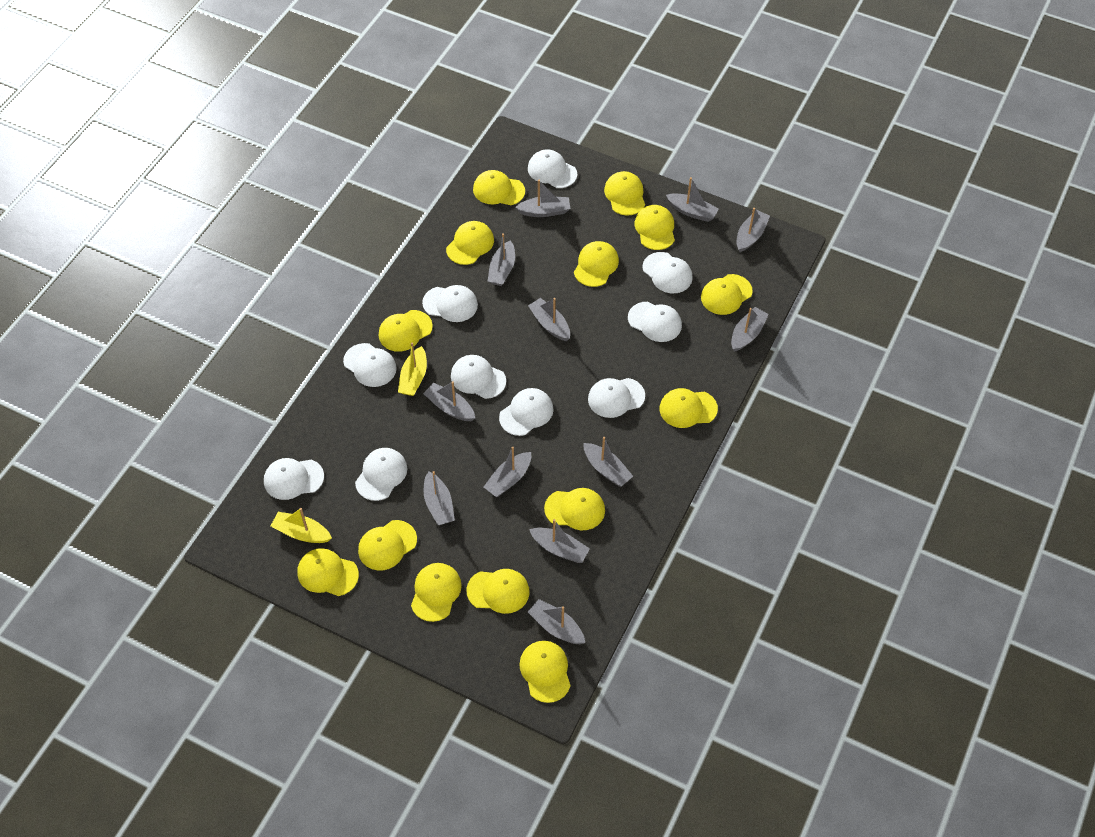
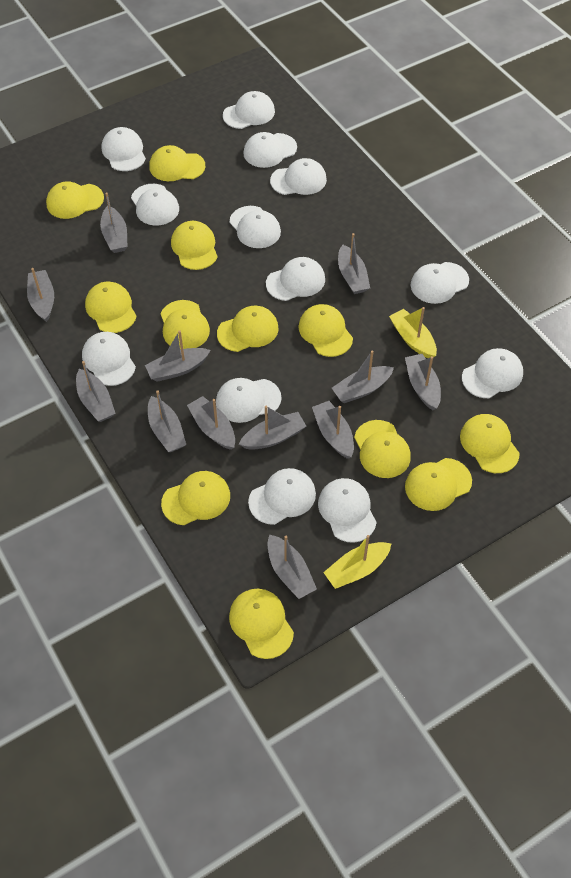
white cap: [264,458,324,500] [343,343,397,387] [355,448,407,501] [422,285,478,322] [451,355,506,399] [499,388,554,436] [528,149,577,188] [588,378,645,418] [628,302,682,342] [642,252,693,293] = 10 -> [82,332,136,386] [101,127,146,171] [131,184,179,226] [216,378,282,423] [223,91,275,129] [230,206,281,248] [243,132,297,168] [248,468,316,525] [266,257,325,301] [270,158,327,195] [318,478,377,543] [411,262,469,304] [462,348,523,398] = 13
yellow cap: [297,548,359,596] [358,520,417,570] [379,310,433,352] [411,563,462,622] [446,221,494,265] [466,569,530,614] [473,170,525,205] [519,641,571,703] [544,488,605,530] [574,241,619,287] [604,171,645,215] [635,205,675,250] [659,388,718,428] [701,274,753,315] = 14 -> [46,181,104,219] [85,282,137,333] [149,145,205,181] [161,300,210,349] [161,471,230,525] [171,221,218,270] [217,306,278,352] [229,589,294,659] [298,304,353,357] [354,420,411,478] [405,458,472,511] [460,414,520,473] = 12

